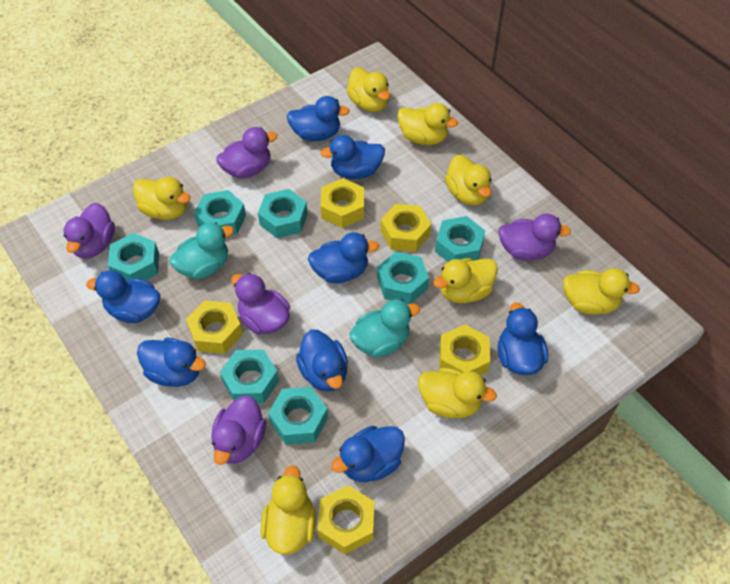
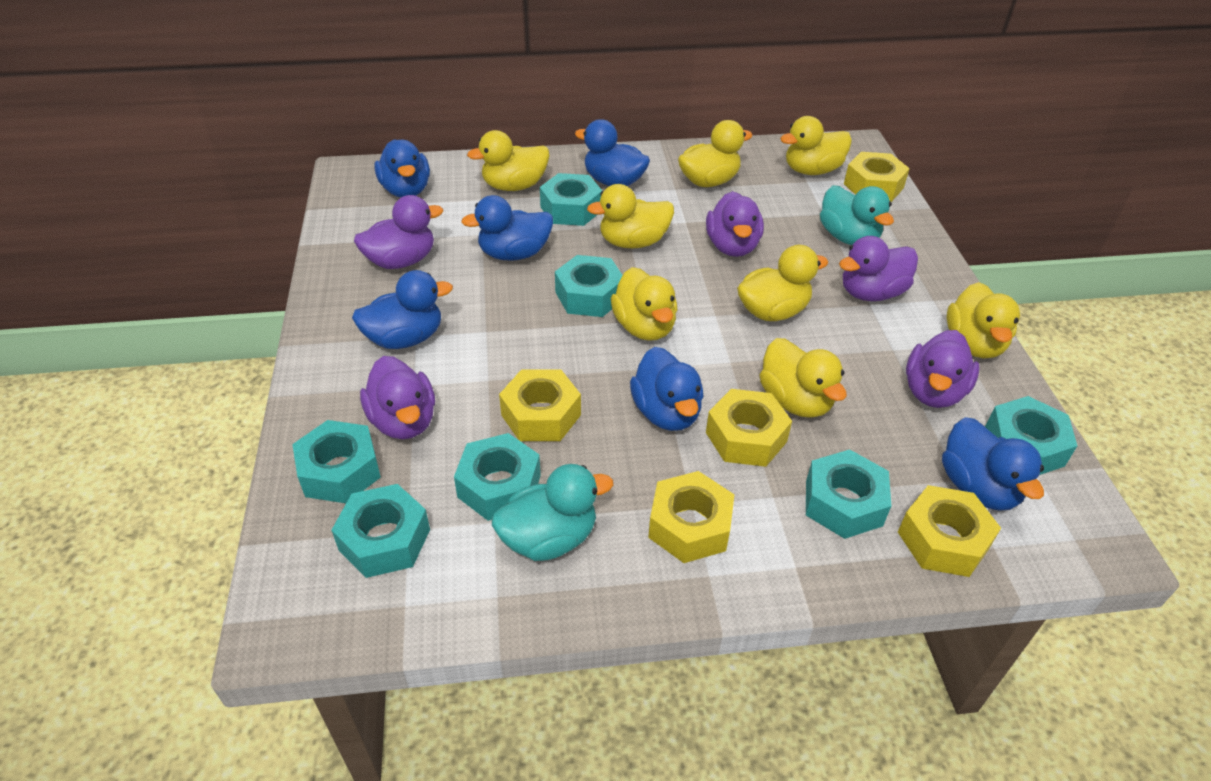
blue duck: [86,270,160,323] [137,337,206,387] [287,96,350,141] [296,330,348,392] [308,232,379,283] [320,135,385,179] [331,426,405,482] [498,302,548,375] = 8 -> [352,270,453,349] [374,139,430,197] [461,195,553,261] [575,119,650,186] [630,347,704,431] [942,417,1044,511] = 6

